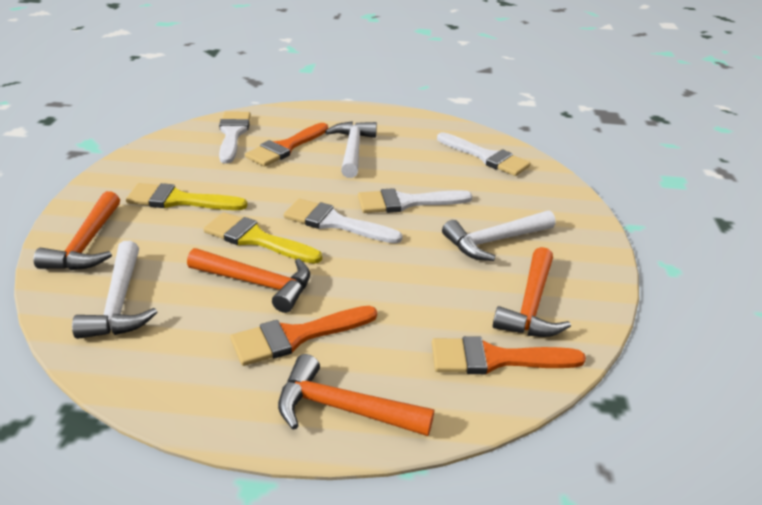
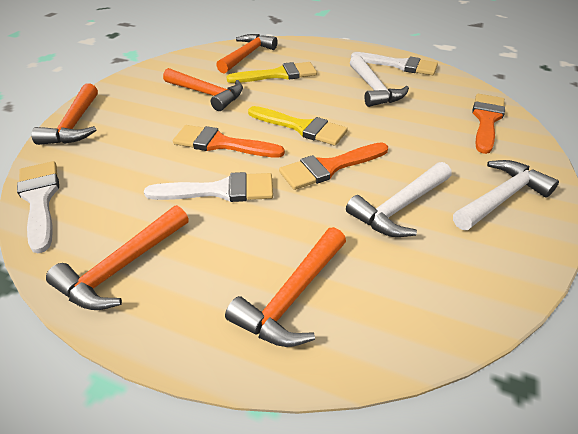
orange hammer: [34,191,120,270] [187,248,310,313] [278,354,434,436] [493,247,571,337] = 4 -> [31,83,98,145] [46,205,189,310] [163,68,243,111] [216,34,278,74] [225,227,346,347] = 5
white brush: [219,111,251,163] [284,199,403,244] [358,188,472,213] [437,132,531,176] = 4 -> [17,161,59,253] [144,172,273,202] [351,52,438,75] = 3

